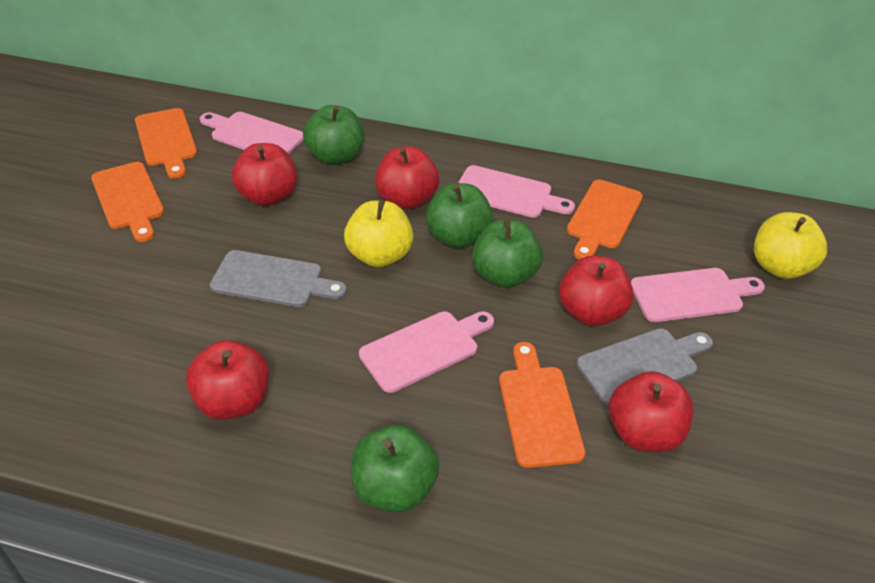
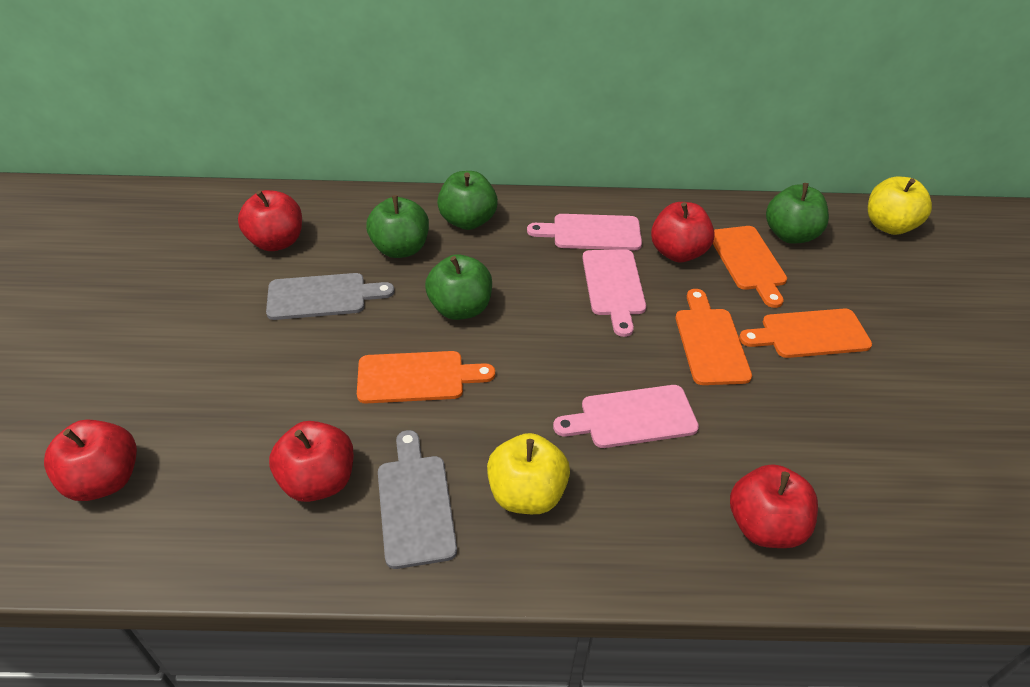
pink cutting board: [200,112,304,154] [359,311,494,393] [458,165,575,218] [631,268,765,322] = 4 -> [527,214,642,250] [553,385,699,448] [582,249,646,337] = 3

